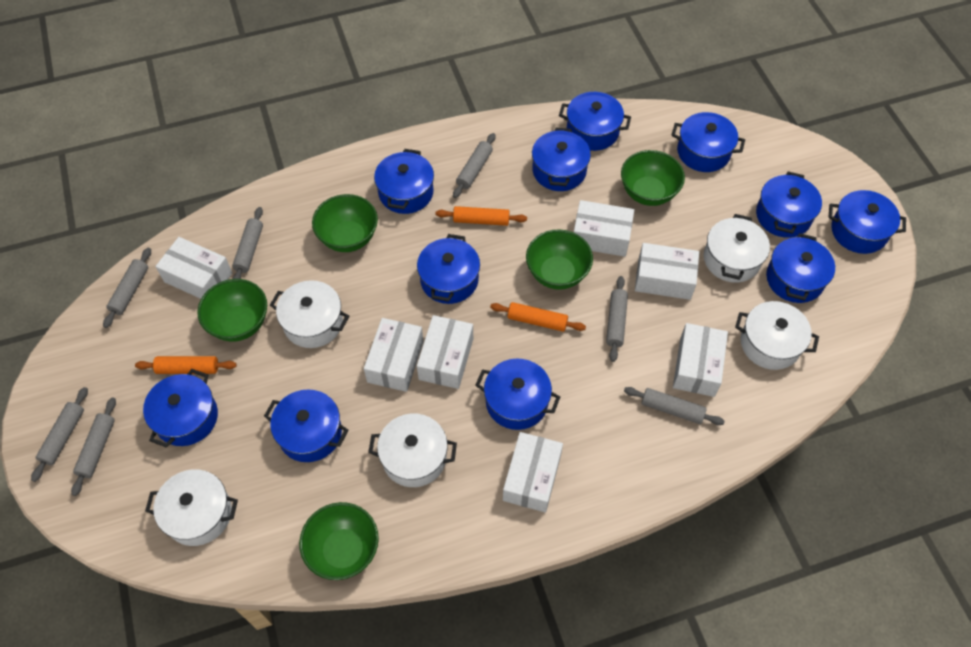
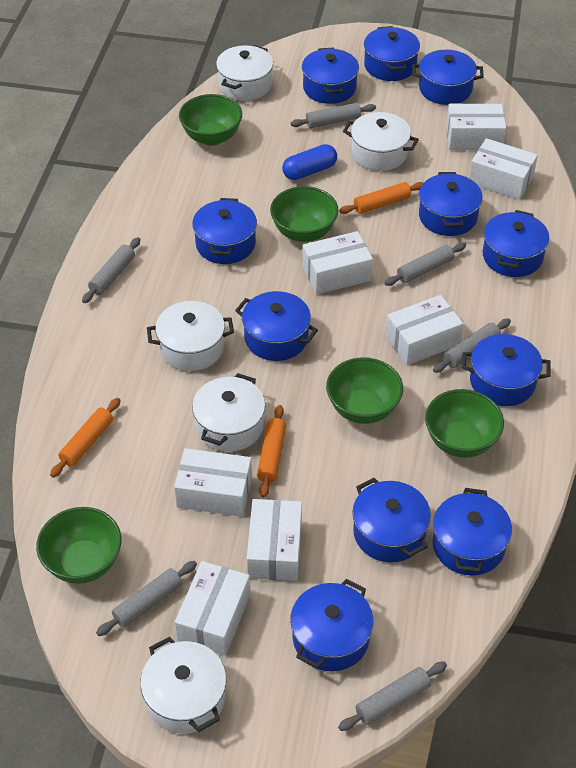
blue capsule: none = 0 -> [282,144,337,180] = 1
grey rolling pin: [31,387,88,482] [71,397,116,496] [103,248,151,328] [232,207,263,279] [453,133,495,198] [606,276,628,362] [624,387,725,425] = 7 -> [82,237,141,303] [96,561,197,636] [291,103,376,128] [338,661,447,731] [384,243,466,286] [433,319,511,373] = 6

